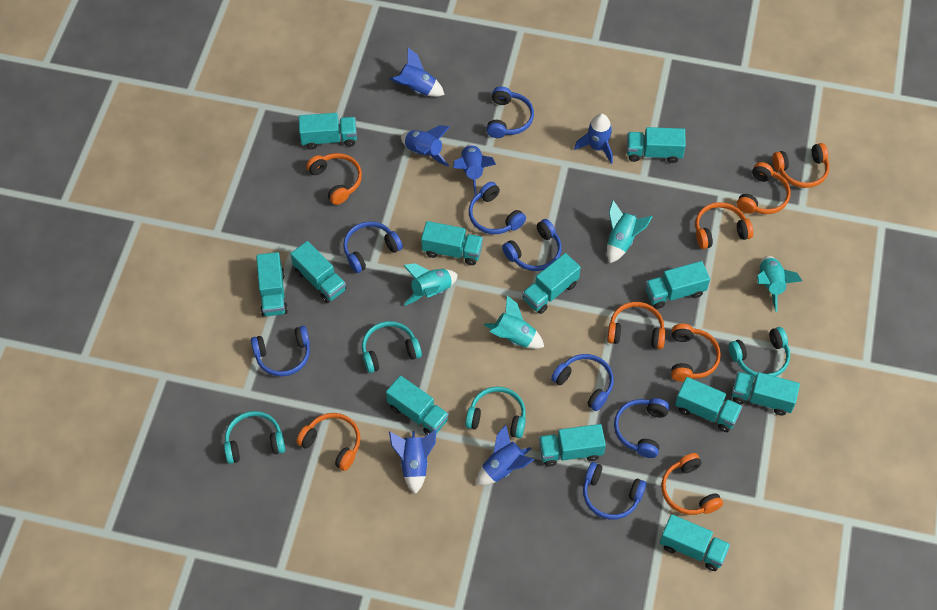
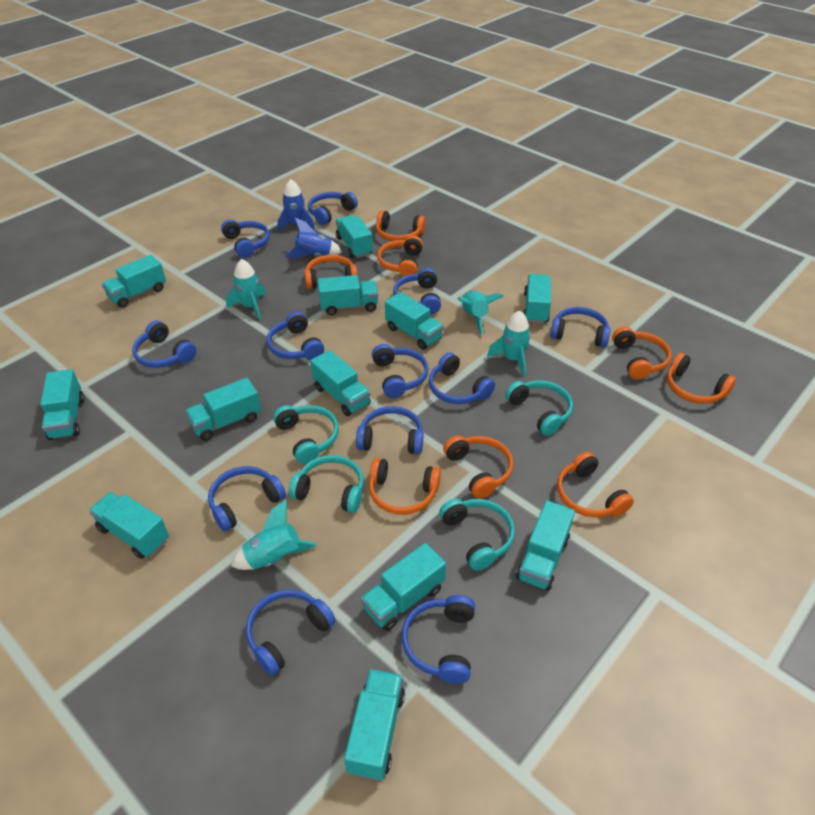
blue headphones: [251,326,310,377] [343,221,403,273] [469,182,526,234] [487,87,534,138] [502,219,562,271] [551,354,614,411] [583,462,647,519] [614,398,669,458] = 8 -> [132,321,196,368] [208,466,286,532] [221,219,270,258] [246,589,335,676] [267,312,324,360] [308,192,358,225] [356,406,423,454] [372,344,429,398] [393,268,441,314] [402,595,475,684] [429,352,495,404] [550,307,611,348] = 12
blue rocket: [389,48,444,97] [389,429,437,494] [401,125,450,166] [453,144,496,196] [476,425,534,485] [574,114,613,164] = 6 -> [277,179,315,232] [285,218,342,258] = 2

